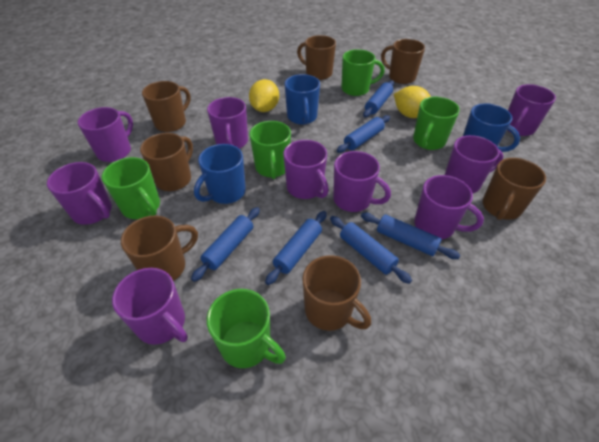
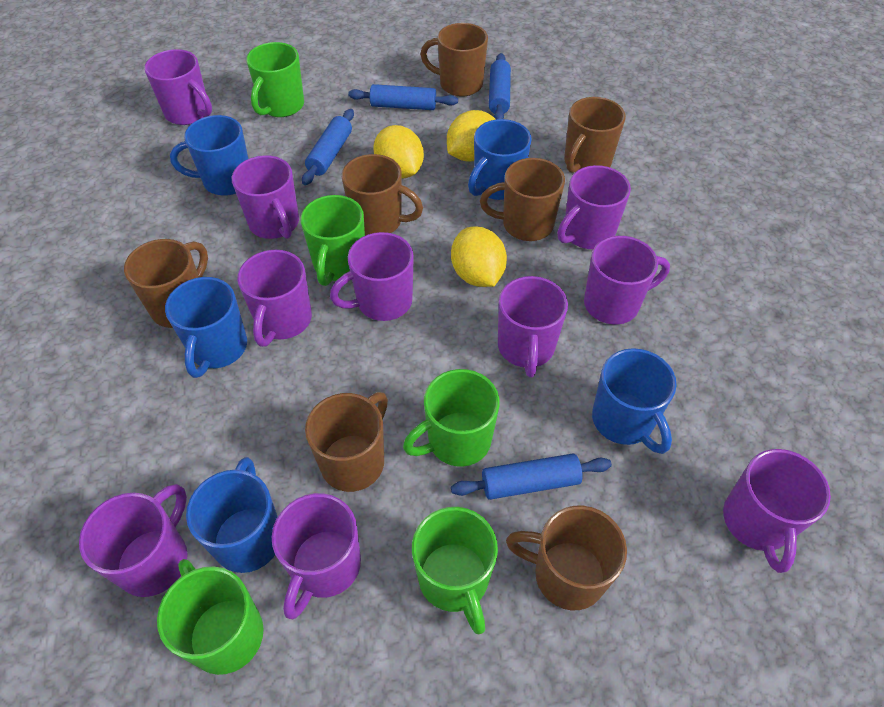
blue mug: [194,144,246,204] [285,74,320,125] [463,103,520,152] = 3 -> [165,277,247,378] [170,115,249,196] [186,457,278,573] [468,119,532,200] [592,348,677,454] = 5
blue rolling pin: [191,207,260,282] [265,211,327,285] [330,216,412,284] [337,115,390,153] [361,212,460,259] [363,80,394,117] = 6 -> [302,109,354,185] [348,84,458,110] [451,454,612,500] [489,53,511,119] = 4
purple mug: [47,162,112,225] [78,107,133,162] [112,268,188,345] [207,97,248,149] [283,140,329,199] [333,151,391,212] [414,175,484,239] [445,135,503,193] [507,84,556,136] = 9 -> [79,484,188,597] [144,49,212,125] [232,155,299,239] [237,250,312,347] [272,493,361,619] [330,232,414,321] [498,276,568,377] [557,165,631,249] [584,236,670,324] [723,449,831,573] = 10
yellow lemon: [249,79,279,112] [394,86,431,118] = 2 -> [373,125,424,178] [447,110,496,162] [451,226,507,287] = 3

